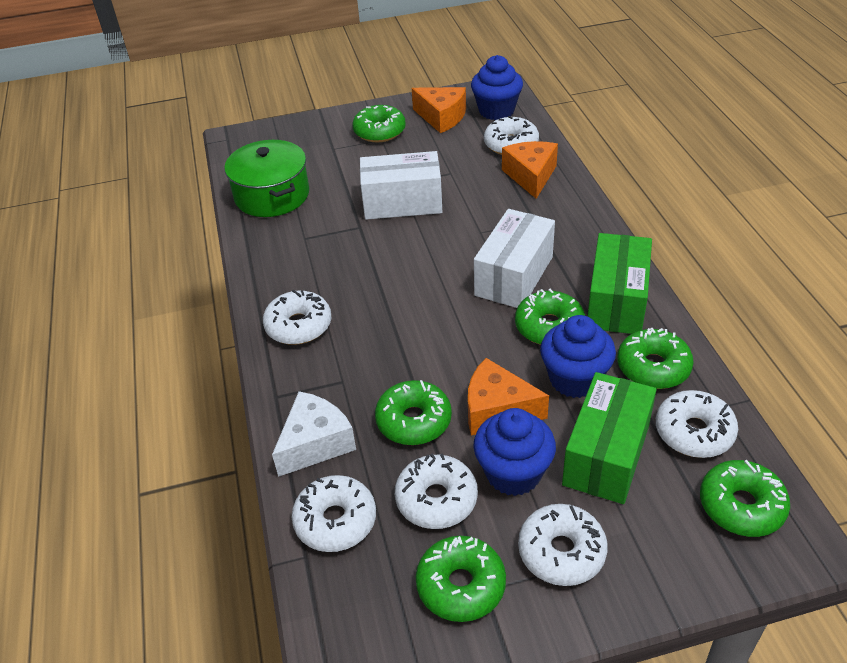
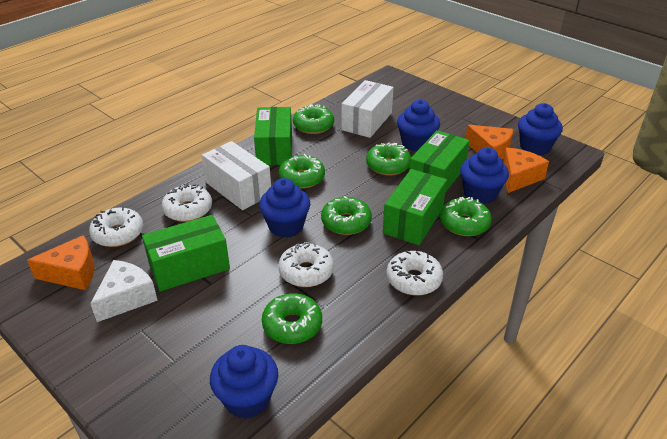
blue cupcake: [471,55,523,120] [473,408,556,496] [540,315,616,398] = 3 -> [210,345,278,419] [259,178,310,238] [397,100,440,152] [460,147,509,204] [518,103,563,156] = 5
green box: [562,372,657,504] [587,233,652,334] = 2 -> [142,215,230,292] [254,107,292,165] [383,169,447,245] [409,130,470,193] = 4
green pot: [224,140,309,217] = 1 -> none = 0
white donut: [263,289,331,345] [291,475,376,552] [395,453,478,529] [484,116,539,155] [518,504,608,586] [656,390,738,458] = 6 -> [89,207,143,247] [162,184,212,222] [278,242,334,287] [387,251,443,295] = 4

